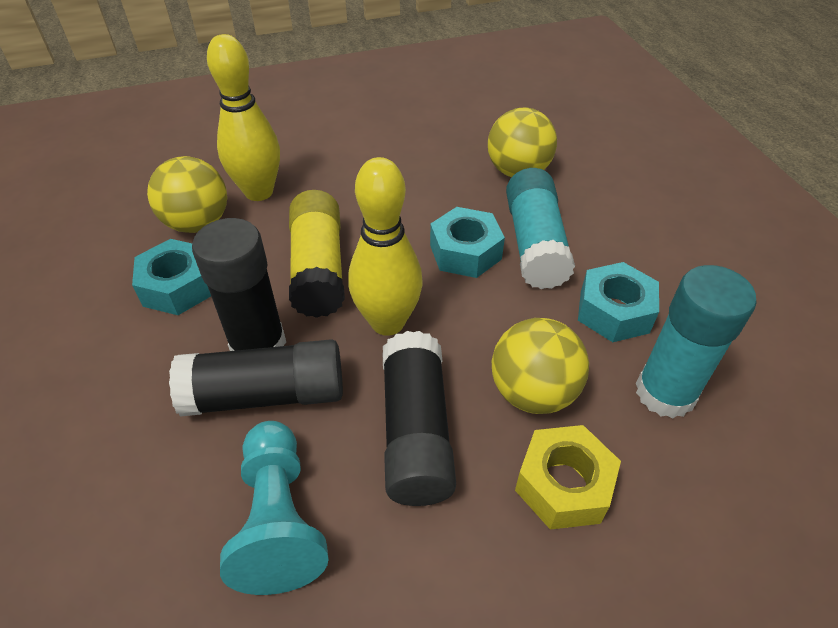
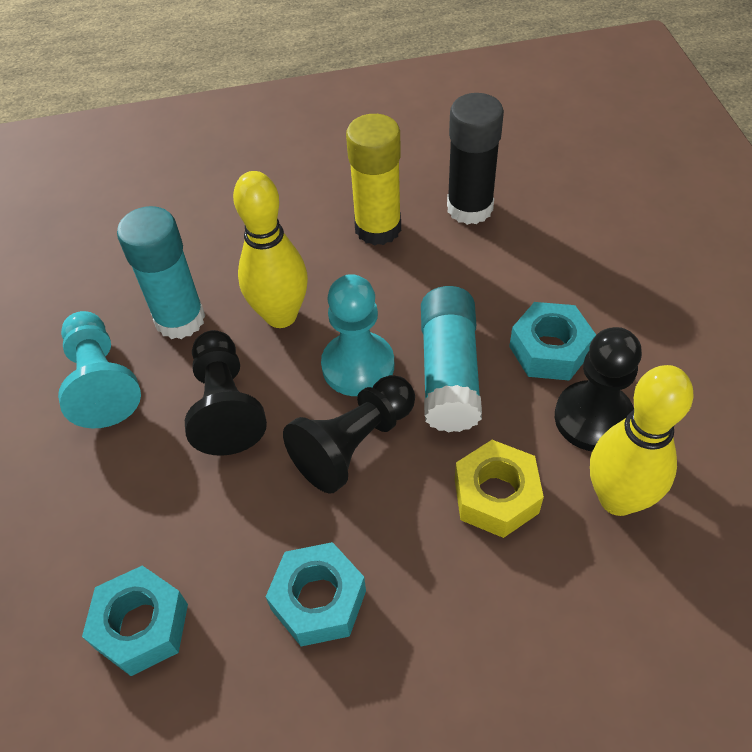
black glue stick: [169,339,343,417] [192,218,286,351] [383,331,456,506] = 3 -> [447,93,504,225] = 1
black pawn: none = 0 -> [185,330,267,456] [283,375,415,494] [555,327,642,451] = 3
turquoise pawn: [220,421,329,595] = 1 -> [58,311,141,429] [321,274,394,396] = 2
yellow ball: [147,156,227,233] [488,108,557,177] [492,318,589,414] = 3 -> none = 0

